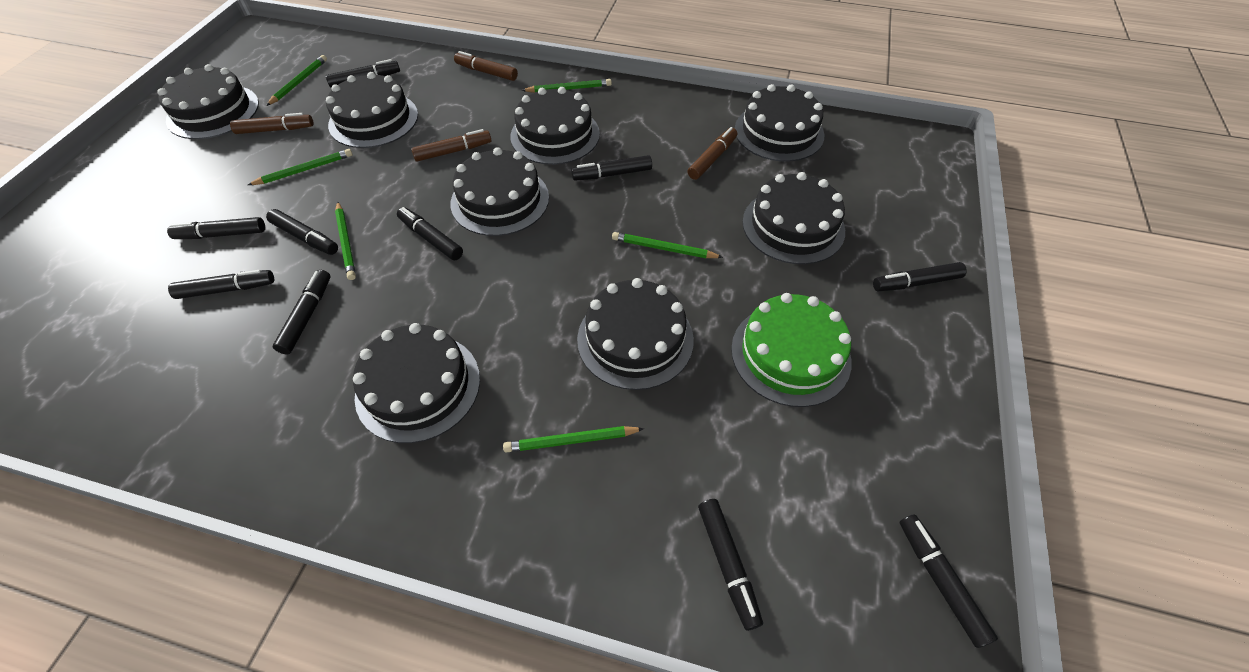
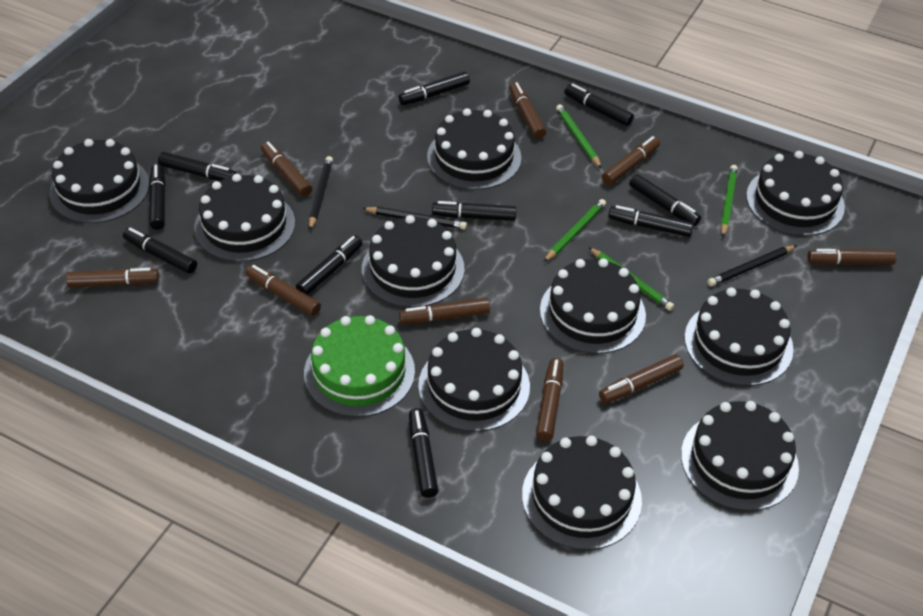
black cake: [157,64,259,139] [326,72,418,148] [353,323,480,443] [451,147,549,236] [510,87,600,165] [577,278,694,390] [735,84,824,162] [743,172,845,264] = 8 -> [49,139,149,223] [194,174,295,262] [362,215,465,307] [418,328,530,432] [427,108,521,190] [522,436,642,550] [540,258,646,354] [681,401,799,511] [685,287,794,386] [746,151,845,236] = 10
black pencil: none = 0 -> [309,156,333,230] [362,207,467,229] [708,245,797,286] = 3
brown marker: [230,113,314,134] [411,129,491,162] [454,51,518,81] [687,127,737,180] = 4 -> [66,268,159,288] [246,264,321,316] [261,141,312,197] [399,298,490,324] [509,82,546,139] [536,358,563,441] [599,354,684,403] [602,136,660,185] [807,248,897,265] = 9
green pencil: [248,149,353,185] [266,55,327,106] [335,201,356,280] [503,426,644,453] [522,79,612,93] [612,232,723,258] = 6 -> [544,199,606,262] [556,104,602,169] [589,247,674,311] [721,165,738,237] = 4

